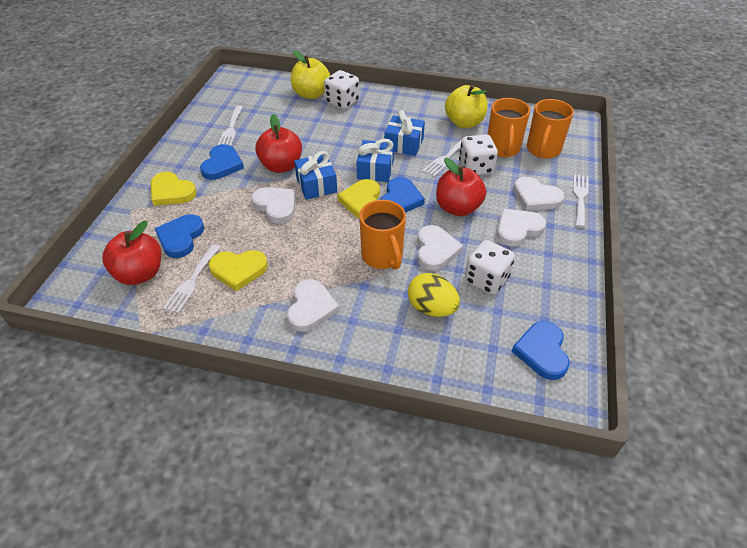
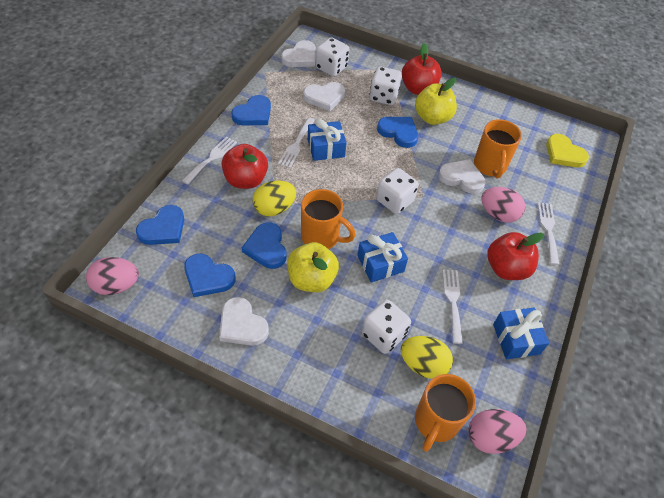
blue heart: [155,214,204,258] [200,144,244,180] [381,177,425,213] [512,321,570,380] = 4 -> [136,205,184,245] [184,253,236,297] [231,95,271,125] [242,223,287,269] [377,117,418,148] = 5
pink egg: none = 0 -> [86,257,139,295] [468,409,527,454] [481,187,525,223] = 3
white dice: [324,70,359,110] [459,134,498,175] [465,240,515,295] = 3 -> [316,37,349,76] [362,300,411,354] [370,67,402,105] [376,168,419,214] = 4
white heart: [251,187,296,224] [287,279,340,332] [417,225,463,271] [497,209,546,247] [513,177,564,211] = 5 -> [219,297,269,346] [281,40,316,67] [303,82,345,111] [439,159,486,194] = 4
yellow egg: [408,273,460,317] = 1 -> [253,180,296,216] [401,336,453,379] = 2
yellow heart: [151,172,197,206] [209,250,268,291] [338,179,380,218] = 3 -> [546,134,589,168] = 1

